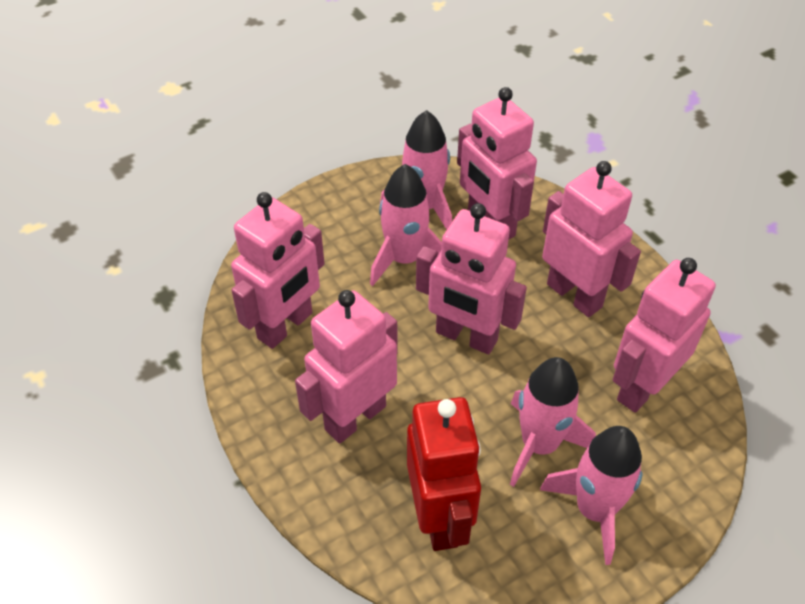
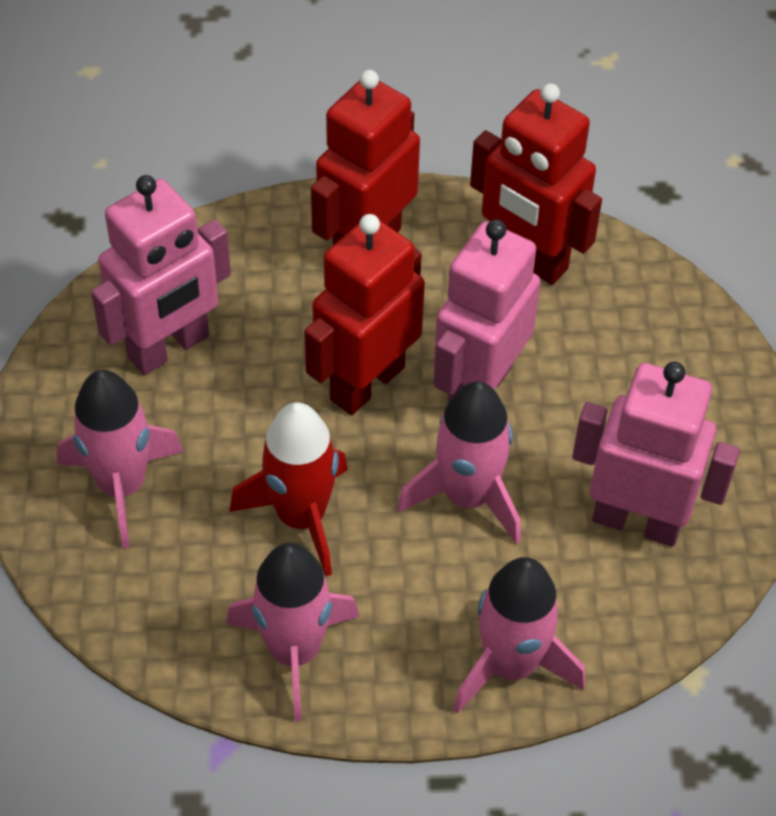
pink robot: [231,192,325,349] [295,290,398,443] [416,203,527,354] [457,87,537,239] [542,161,641,317] [613,258,716,413] = 6 -> [91,175,231,375] [433,219,541,403] [572,362,740,547] = 3
red robot: [407,397,481,551] = 1 -> [304,214,425,415] [311,70,420,245] [470,83,602,285] = 3
red rocket: none = 0 -> [229,402,348,576] = 1

